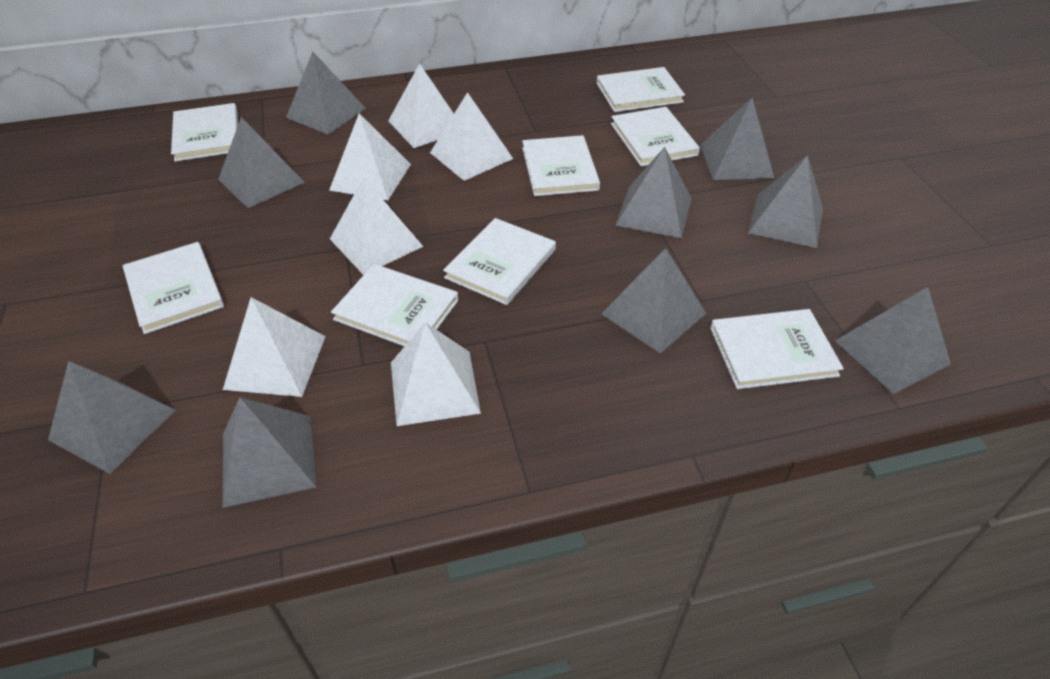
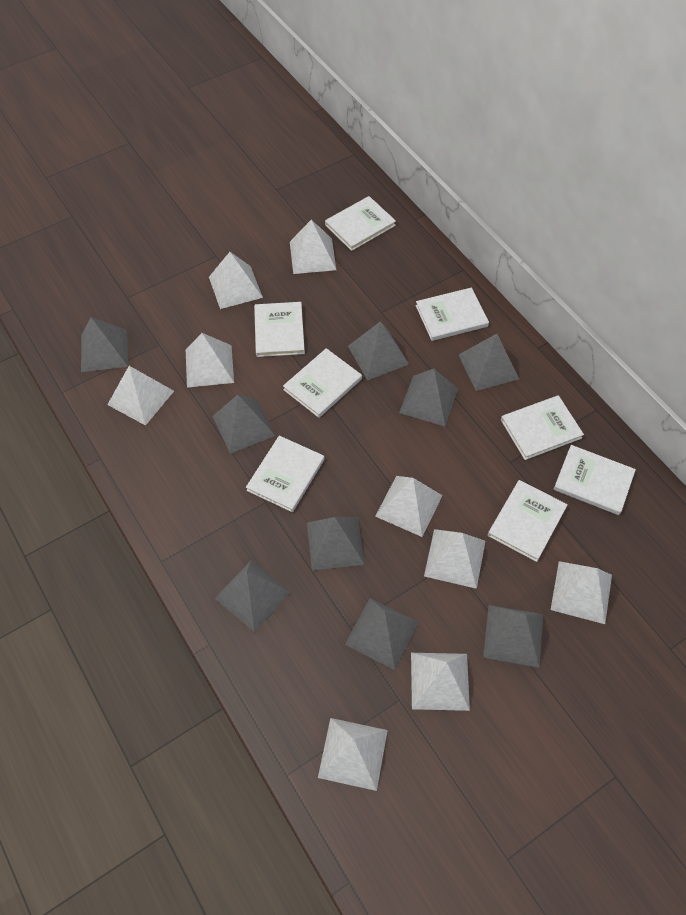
white pyramid: [223,297,326,397] [329,113,411,200] [330,177,424,275] [388,63,454,148] [391,323,481,426] [430,92,513,181] = 6 -> [107,366,174,426] [186,333,234,388] [209,252,263,309] [290,220,336,274] [318,718,388,791] [375,476,443,537] [411,653,470,711] [424,529,485,589] [551,561,612,624] = 9

